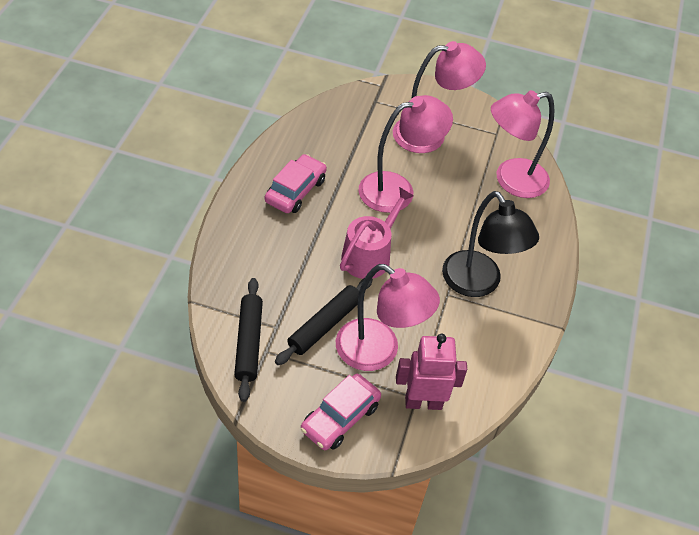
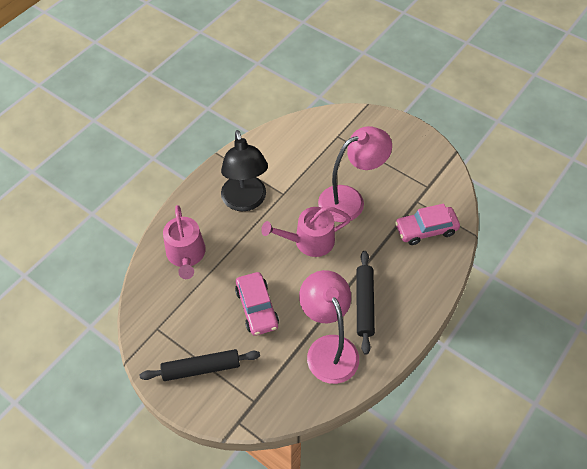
pink lamp: [336,264,440,371] [359,95,453,213] [393,41,486,153] [491,90,555,198] = 4 -> [299,270,359,384] [318,126,392,222] = 2
pink robot: [396,334,467,410] = 1 -> none = 0
pink watering can: [340,187,414,279] = 1 -> [163,205,206,279] [261,206,351,257] = 2

